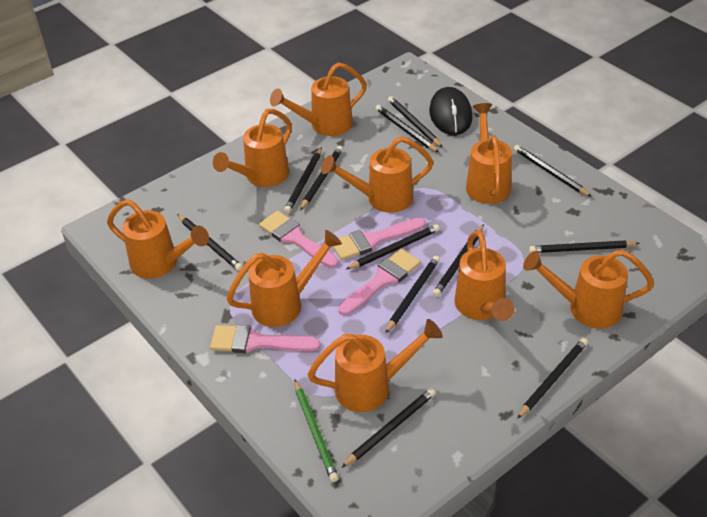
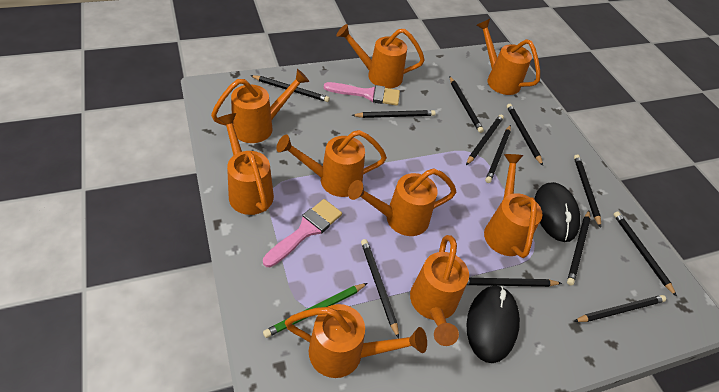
black mouse: [429,87,473,135] = 1 -> [466,286,520,363] [535,182,580,242] = 2
pink brush: [210,325,321,353] [259,211,339,268] [333,217,426,260] [338,249,421,316] = 4 -> [263,199,342,267] [324,82,400,106] = 2

